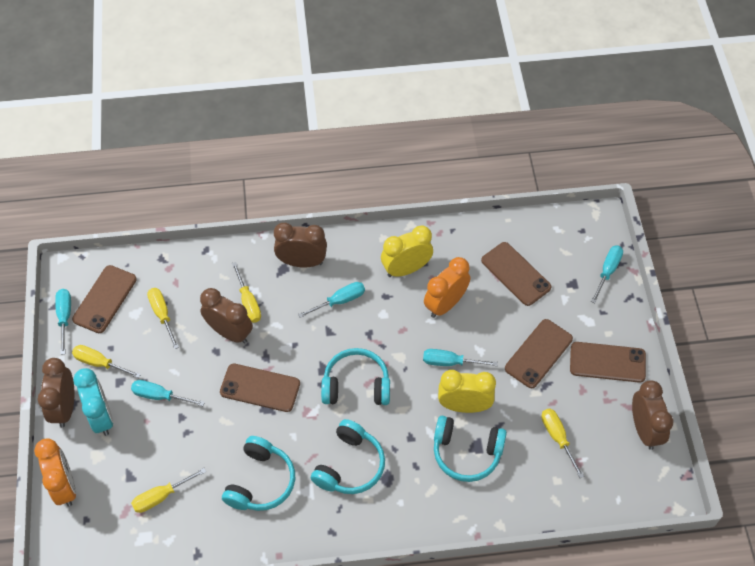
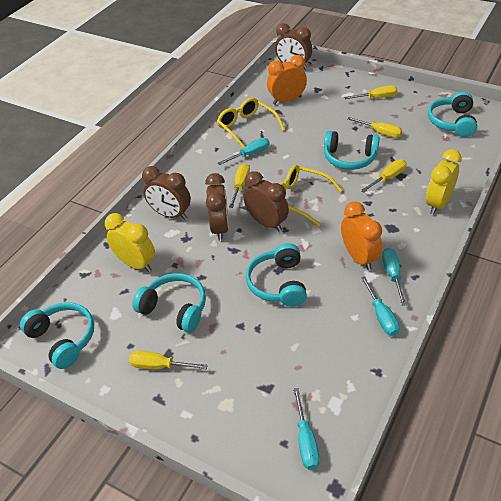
brown phone: [72,265,137,333] [220,364,300,412] [481,242,551,306] [505,319,573,388] [570,342,646,383] = 5 -> none = 0
turquoise clock: [73,368,113,436] = 1 -> none = 0
turquoise headphones: [222,436,295,511] [311,419,385,494] [321,348,390,405] [434,416,507,482] = 4 -> [20,302,94,369] [132,273,206,332] [246,243,307,307] [324,131,380,170] [428,92,477,137] = 5
turquoise screwdriver: [55,289,71,355] [131,380,205,406] [298,282,365,318] [423,349,498,366] [591,245,623,303] = 5 -> [218,138,270,165] [293,388,320,470] [361,276,400,336] [382,248,407,306] = 4
yellow glasses: none = 0 -> [217,98,285,149] [280,165,343,226] = 2

